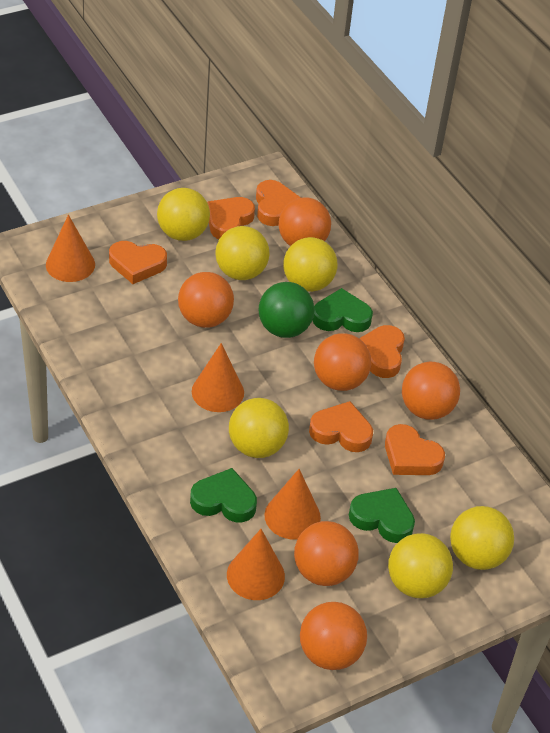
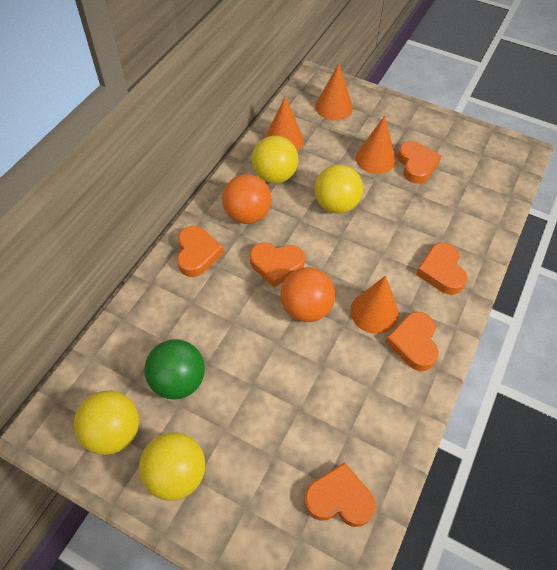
green heart: [190,468,257,523] [312,288,373,332] [349,488,415,543] = 3 -> none = 0
orange ball: [178,272,234,328] [279,197,331,246] [294,521,359,586] [300,602,367,670] [314,333,371,391] [402,362,460,420] = 6 -> [222,174,272,224] [280,267,335,322] = 2
yellow ball: [157,188,210,241] [215,226,270,280] [229,398,289,458] [283,237,337,292] [388,533,453,598] [450,506,514,570] = 6 -> [74,390,139,455] [139,432,205,501] [252,136,298,184] [314,165,363,214] = 4

